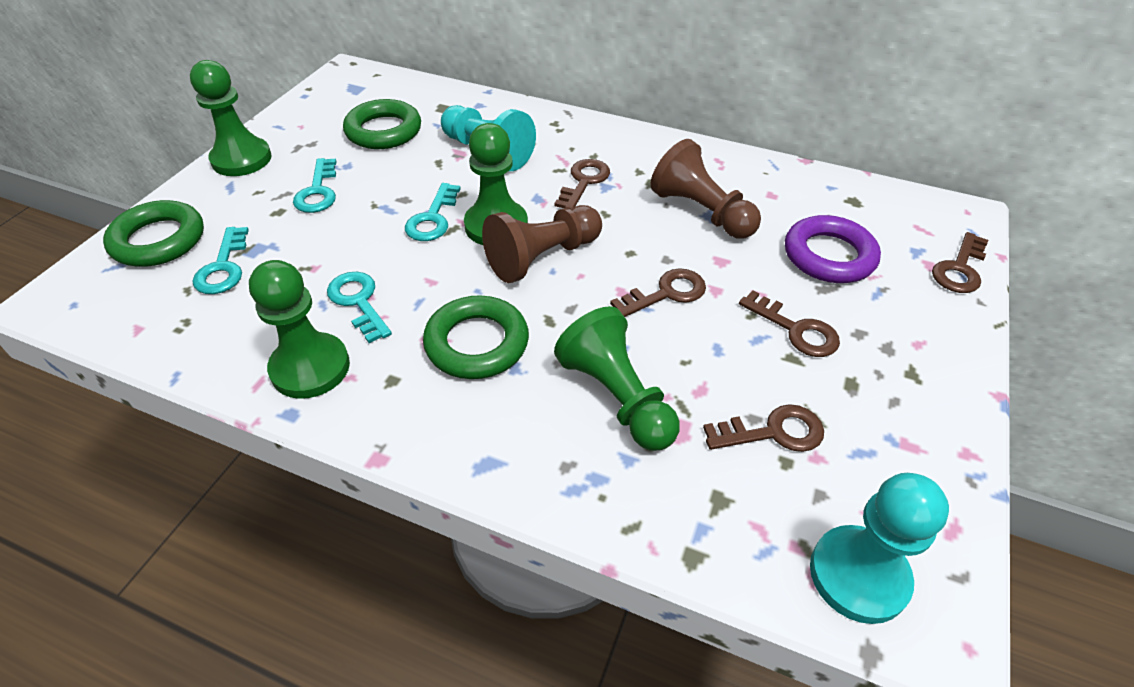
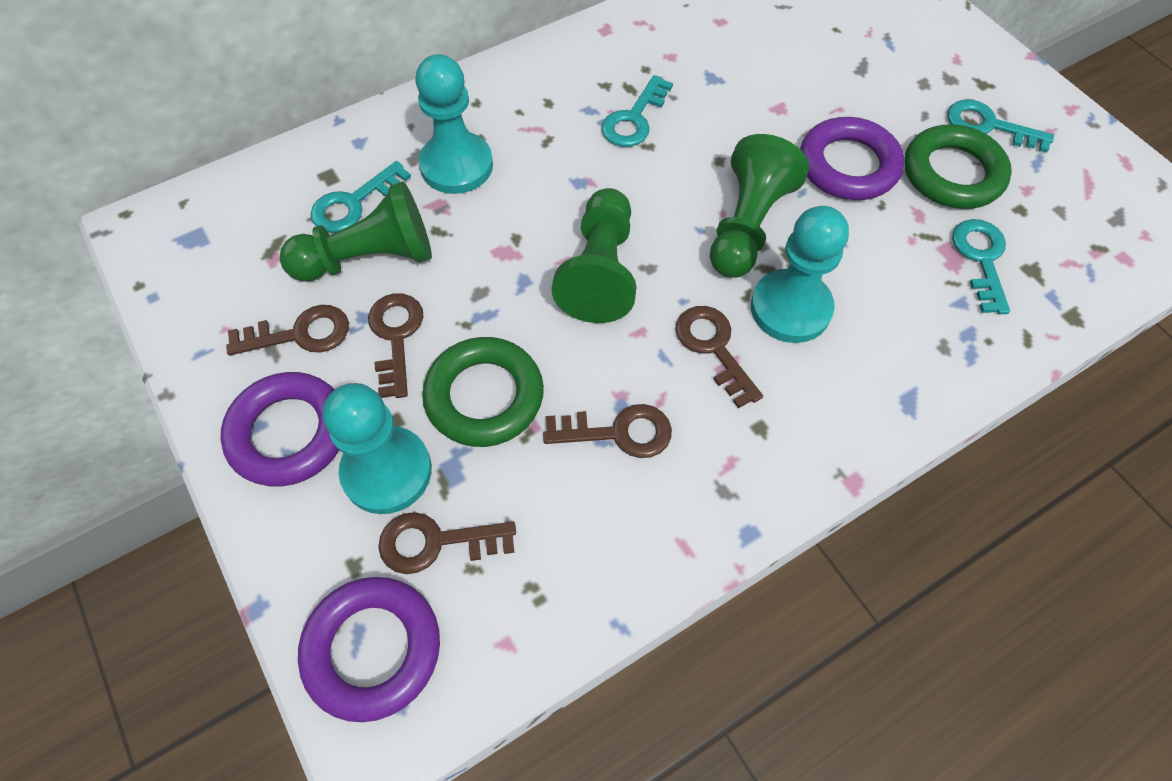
brown pawn: [482,205,602,283] [650,139,761,239] = 2 -> none = 0
green pawn: [190,60,272,176] [249,260,350,399] [464,123,528,245] [554,306,680,451] = 4 -> [280,181,432,282] [552,188,637,323] [710,134,809,278] = 3
green ring: [103,200,204,267] [343,99,421,149] [423,295,529,379] = 3 -> [422,337,544,447] [904,125,1012,209] = 2
purple ring: [785,215,881,283] = 1 -> [221,372,339,487] [298,577,440,722] [800,117,904,200] = 3
turquoise pawn: [441,105,536,171] [810,473,949,624] = 2 -> [323,383,432,514] [415,54,493,194] [751,206,849,343] = 3

